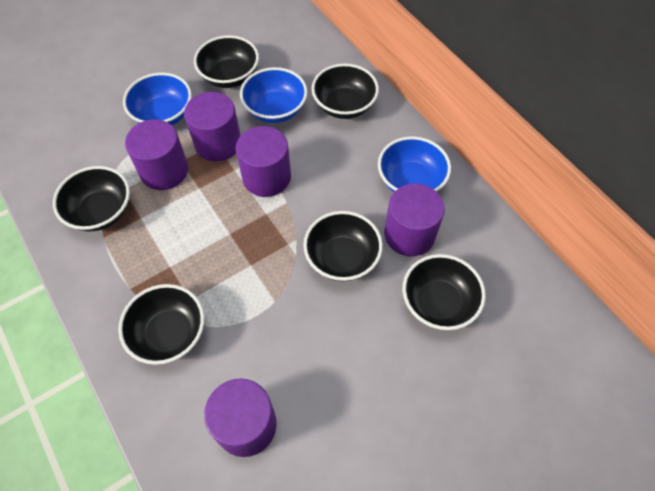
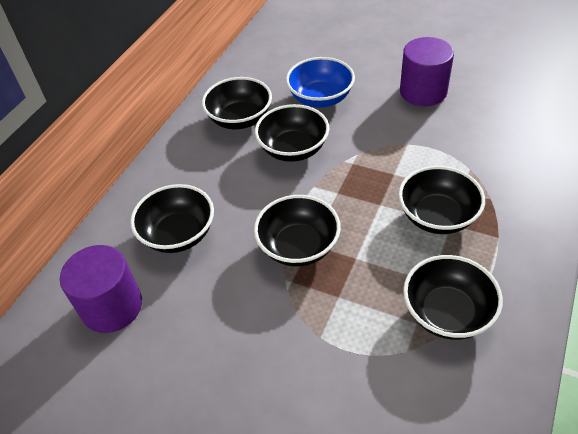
blue bowl: [123,73,192,125] [240,67,308,123] [378,136,451,192] = 3 -> [286,57,355,107] = 1
purple cylinder: [125,119,188,190] [184,92,241,162] [204,379,277,457] [236,126,291,197] [384,183,445,256] = 5 -> [60,245,142,333] [400,37,454,106] = 2

